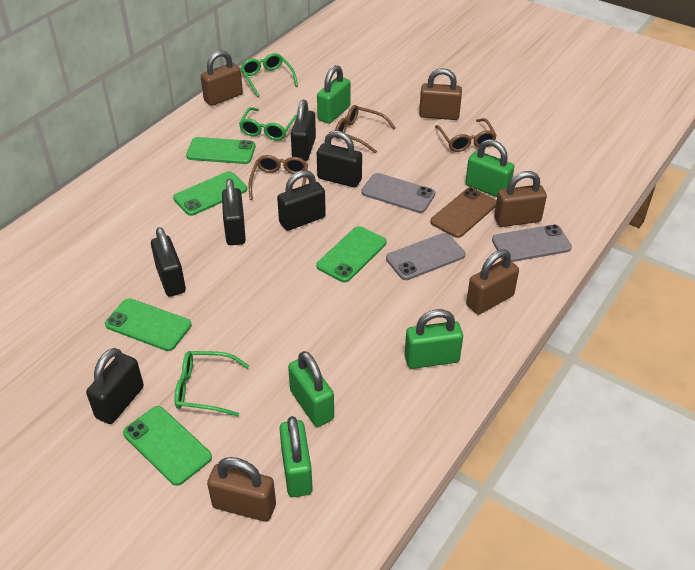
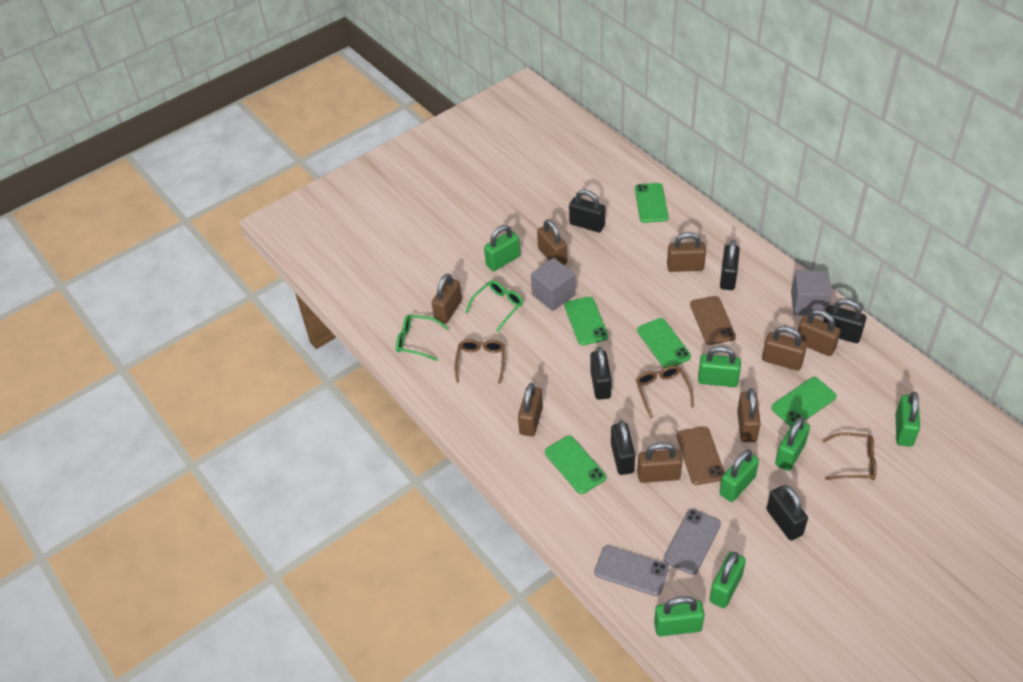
brown padlock: [200,50,243,106] [207,457,276,522] [419,68,462,120] [466,249,519,314] [494,171,547,227] = 5 -> [432,273,462,324] [518,383,543,437] [537,219,567,265] [637,442,682,483] [667,232,706,272] [737,388,761,442] [762,326,807,371] [798,310,841,356] = 8
brown phone: [430,188,497,238] = 1 -> [676,427,725,485] [690,296,736,345] = 2
green glasses: [174,351,249,417] [239,107,297,141] [240,53,298,97] = 3 -> [396,315,449,361] [465,280,523,332] = 2
green padlock: [279,416,313,497] [288,351,334,427] [317,65,350,124] [405,309,463,369] [465,139,514,197] = 5 -> [484,225,520,271] [654,596,705,636] [698,346,741,387] [710,552,746,608] [719,450,759,502] [775,417,810,471] [895,392,920,447] = 7
grey cube: none = 0 -> [531,258,576,311] [791,270,832,316] = 2
grey phone: [361,173,436,213] [386,233,465,280] [492,224,572,262] = 3 -> [594,545,669,596] [664,509,721,575] = 2

